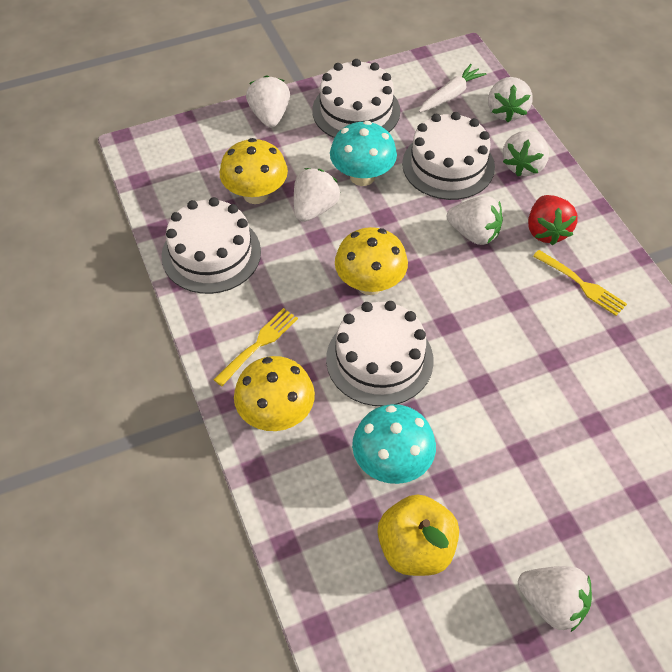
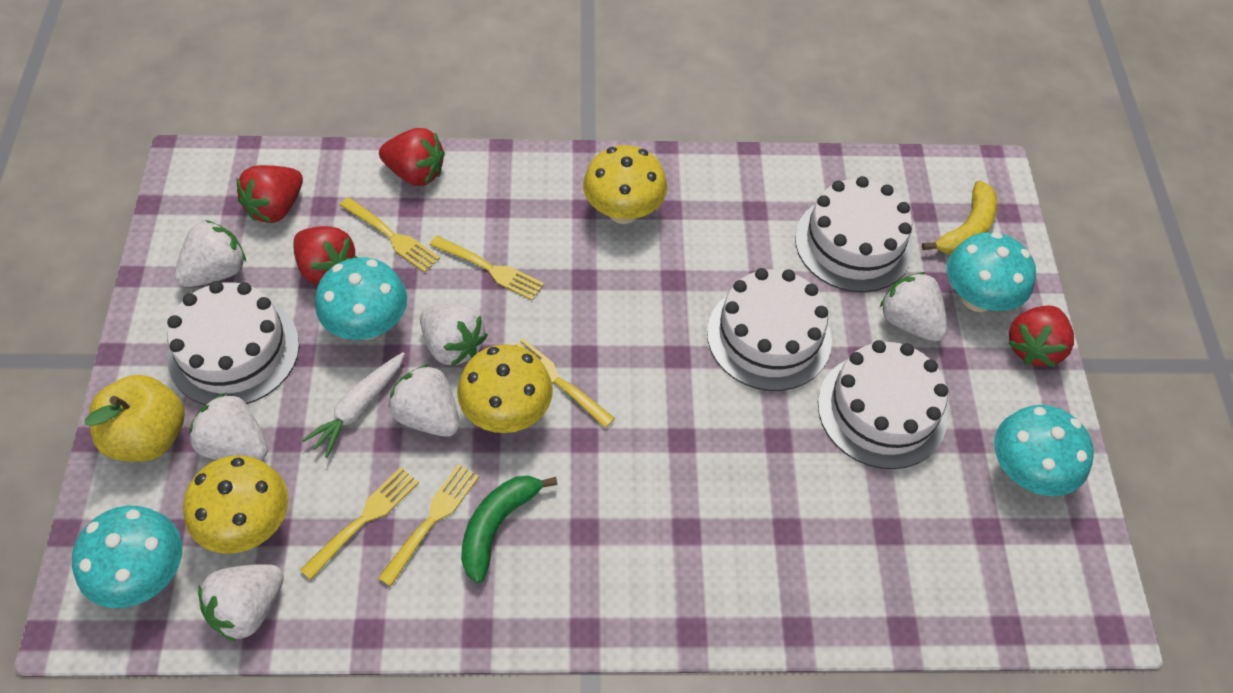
green banana: none = 0 -> [461,475,558,583] = 1
red strawberry: [528,195,577,245] = 1 -> [236,165,303,223] [293,226,358,285] [379,128,445,186] [1008,306,1074,367] = 4
turquoise mushroom: [330,121,397,186] [352,404,436,484] = 2 -> [72,506,182,608] [315,257,407,340] [947,232,1036,312] [994,405,1094,496] = 4
yellow banana: none = 0 -> [922,180,998,254] = 1
yellow fork: [213,308,298,386] [533,250,627,316] = 2 -> [300,467,419,580] [340,197,440,272] [378,464,479,586] [430,236,544,301] [516,338,615,428] = 5

